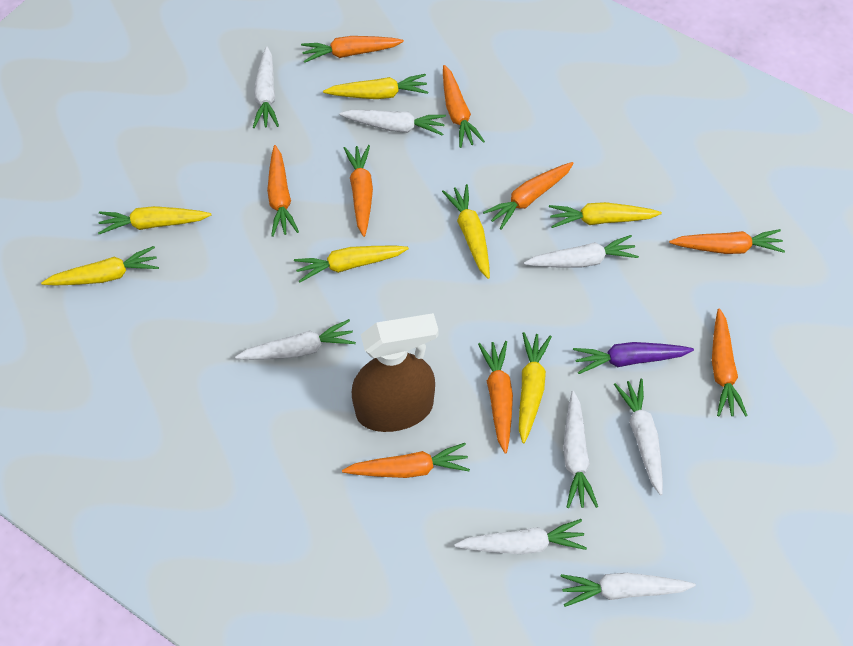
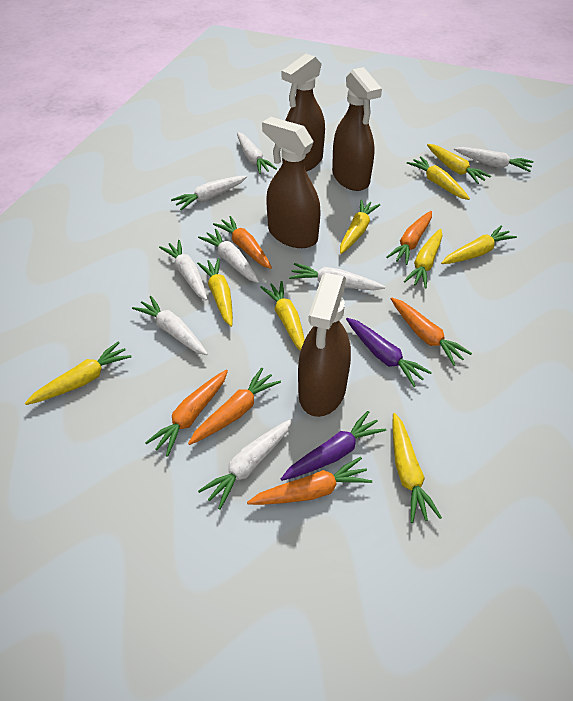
brown spray bottle: [352,313,438,432] = 1 -> [262,117,321,248] [282,53,325,172] [298,273,351,417] [332,67,382,191] = 4
orange carrot: [267,145,299,237] [301,36,404,63] [342,443,470,478] [344,145,373,237] [443,65,485,148] [478,341,513,454] [483,162,574,230] [669,229,785,254] [712,308,748,417] = 9 -> [145,370,228,457] [188,368,281,445] [213,216,272,269] [247,457,372,505] [386,211,432,265] [391,297,472,366] = 6
purple carrot: [573,342,694,374] = 1 -> [281,411,386,481] [346,318,432,387] = 2
yellow carrot: [41,246,159,286] [98,206,211,234] [294,246,409,282] [323,74,428,99] [442,184,490,279] [519,332,552,443] [549,202,662,228] = 7 -> [25,341,132,405] [197,258,233,327] [260,281,305,351] [340,199,380,254] [392,413,442,523] [404,229,442,289] [407,156,470,200] [427,144,491,184] [441,225,517,264] = 9

